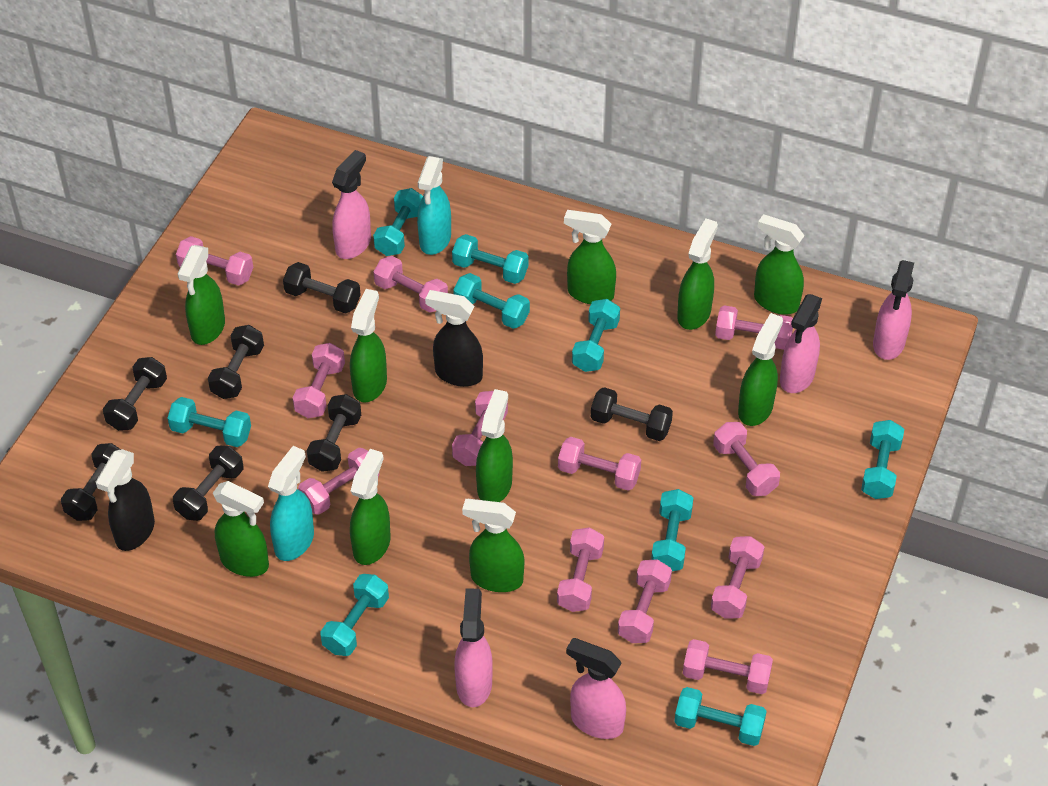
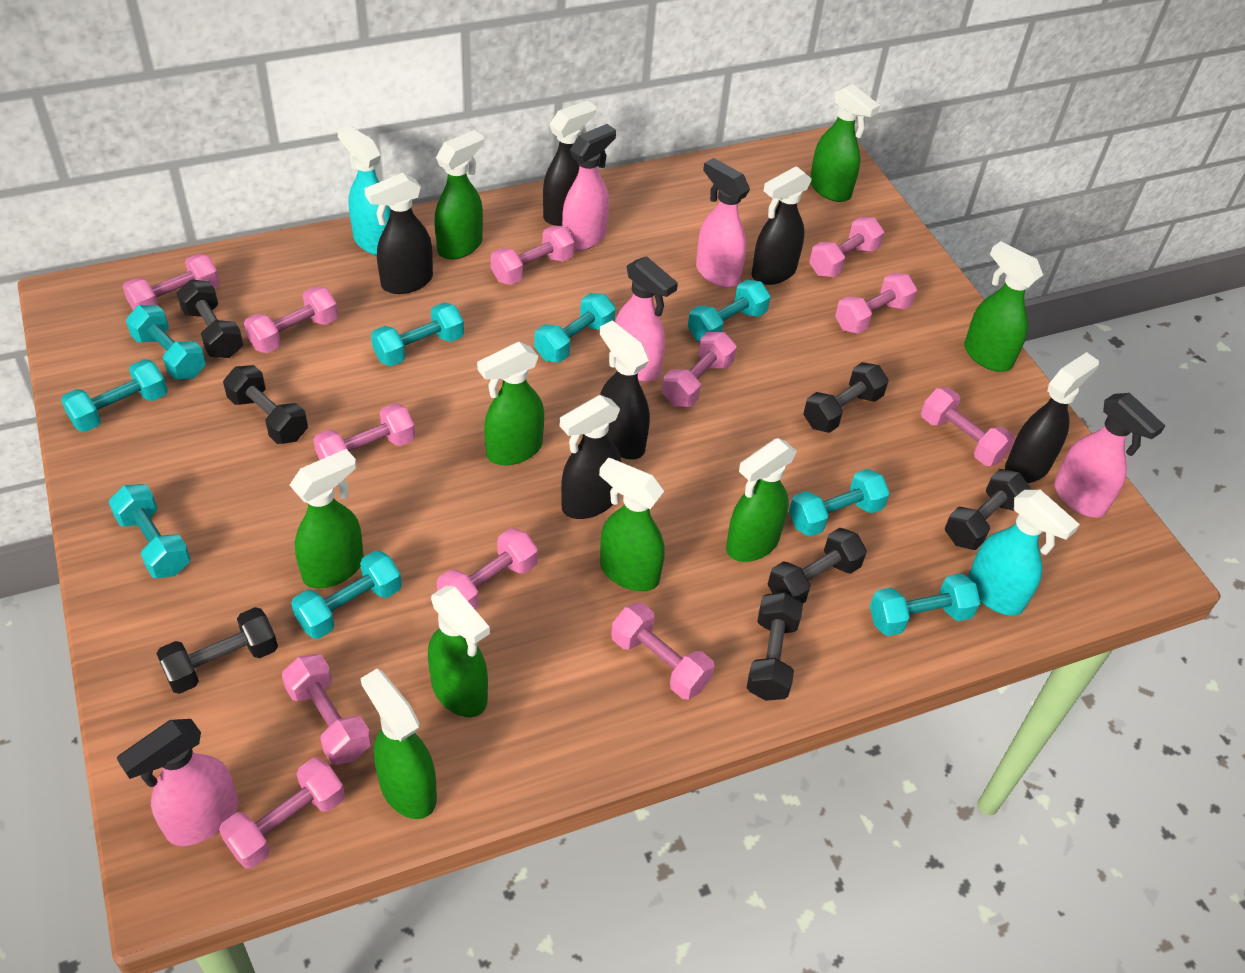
black spray bottle: [96,449,155,551] [425,290,483,387] = 2 -> [364,173,433,294] [543,100,596,226] [559,395,621,519] [600,321,650,459] [751,166,812,285] [1005,352,1099,483] = 6
green spray bottle: [177,245,225,345] [213,481,269,577] [350,289,387,403] [350,449,390,565] [462,499,524,592] [476,389,513,502] [564,210,616,304] [677,219,718,330] [738,313,783,426] [754,214,805,315] = 10 -> [290,449,364,589] [361,669,437,819] [428,586,490,717] [434,130,484,259] [477,342,544,465] [599,458,665,591] [726,438,797,562] [810,84,880,202] [964,241,1043,372] = 9

